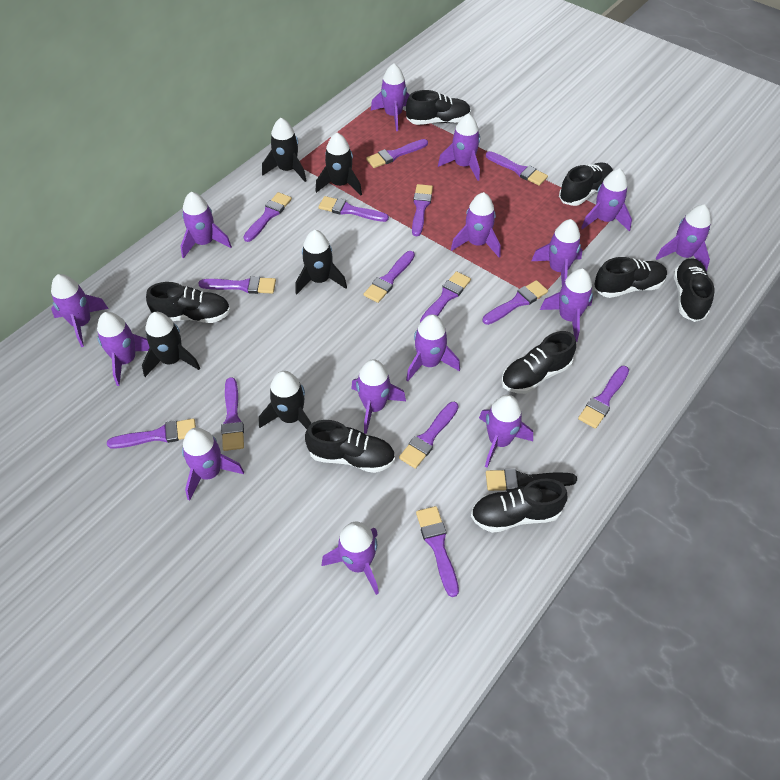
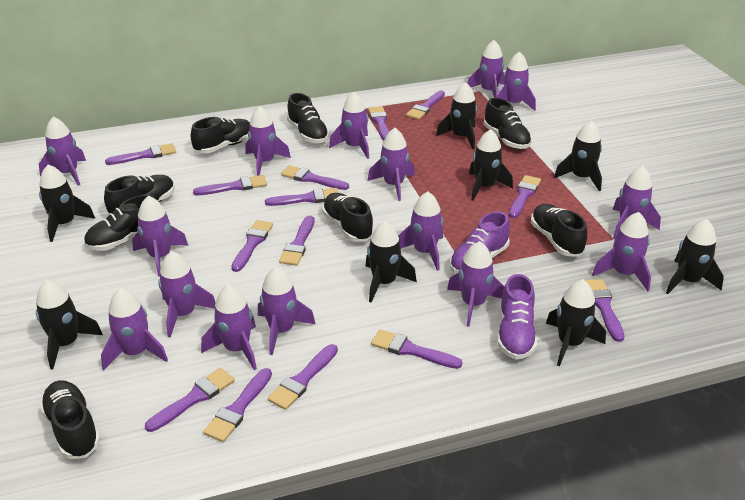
black brush: [486,469,577,491] = 1 -> none = 0
black rocket: [142,312,200,377] [259,371,312,429] [262,118,307,182] [295,230,347,294] [315,133,362,195] = 5 -> [36,280,103,369] [39,165,95,242] [365,221,417,303] [436,82,477,149] [469,129,513,201] [546,279,606,366] [554,121,602,191] [666,219,724,294] = 8
purple shoe: none = 0 -> [450,211,510,274] [497,274,537,360] = 2

